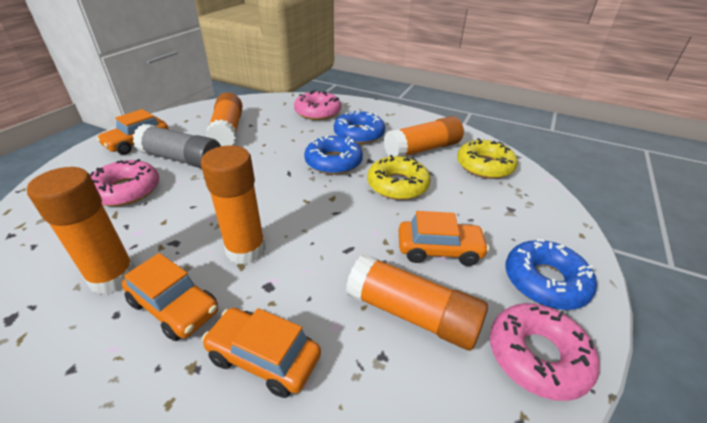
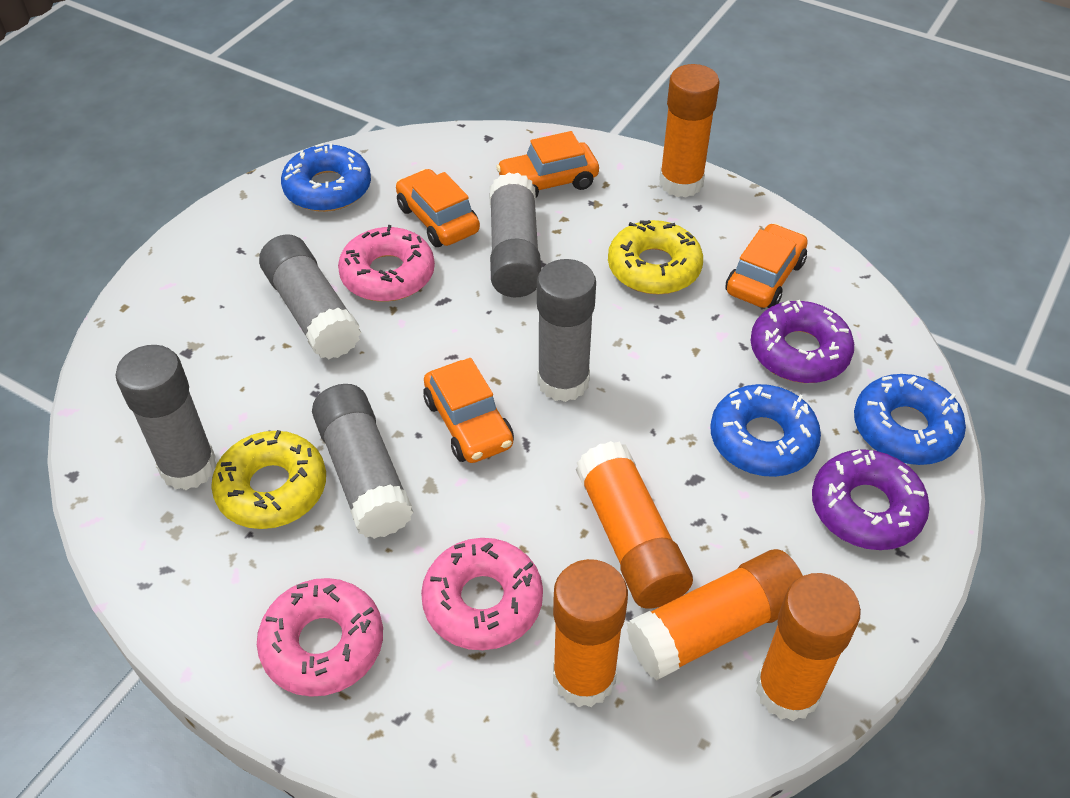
grey glue stick: [133,124,221,168] = 1 -> [115,345,217,490] [259,234,361,359] [312,384,414,539] [489,173,541,297] [537,259,596,402] = 5
purple donut: none = 0 -> [751,300,854,383] [812,449,930,550] = 2

